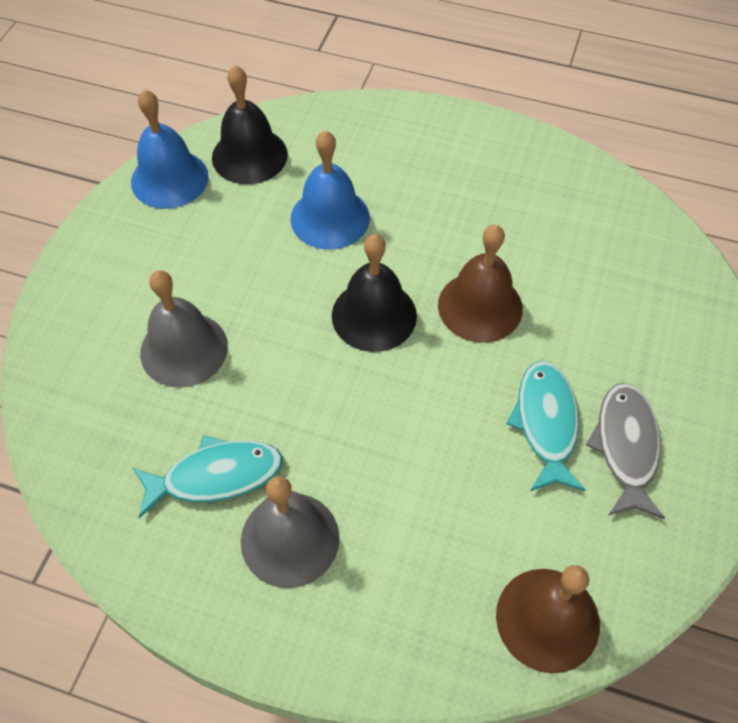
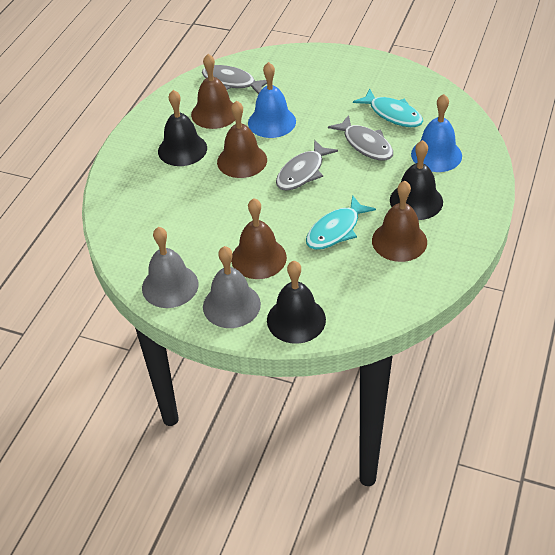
black bell: [212,65,288,184] [332,234,417,352] = 2 -> [158,90,207,166] [267,261,326,344] [390,140,443,220] = 3
brown bell: [438,225,523,343] [496,565,600,673] = 2 -> [191,54,235,129] [217,101,267,178] [231,198,287,279] [372,181,427,262] = 4
grey fish: [586,383,665,519] = 1 -> [202,65,267,94] [276,140,338,191] [328,115,393,161] = 3

